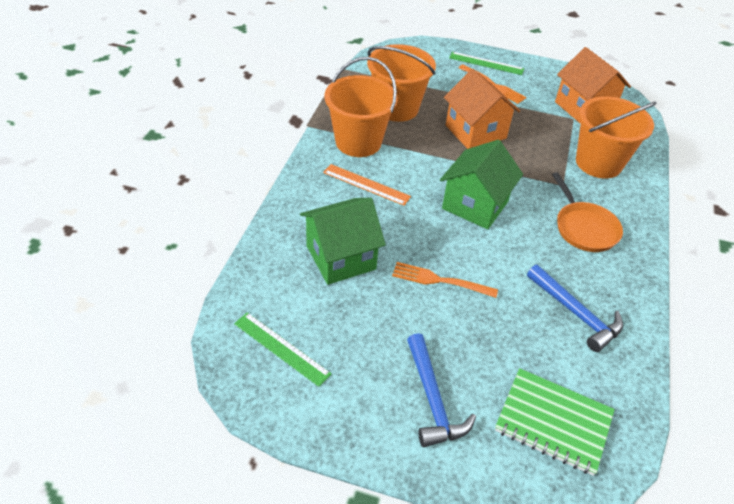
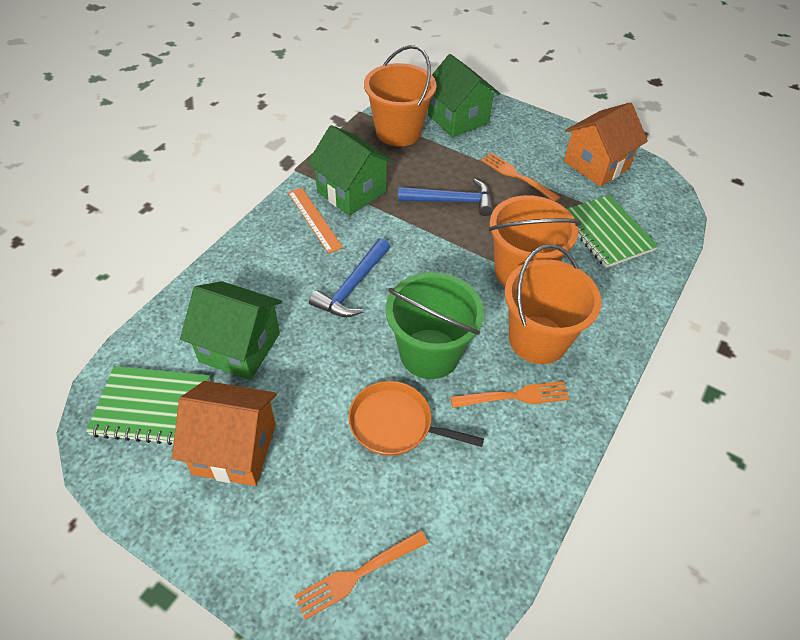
green bucket: none = 0 -> [386,272,484,379] = 1
green house: [300,198,386,285] [440,140,523,229] = 2 -> [180,281,282,380] [307,125,394,216] [428,54,500,137] = 3
green notebook: [495,368,615,476] = 1 -> [86,366,210,445] [567,195,658,268] = 2
green ruler: [234,312,332,387] [449,52,524,75] = 2 -> none = 0
orange fork: [392,262,498,298] [458,64,527,104] = 2 -> [294,530,428,620] [450,381,570,408] [481,153,560,202] = 3

